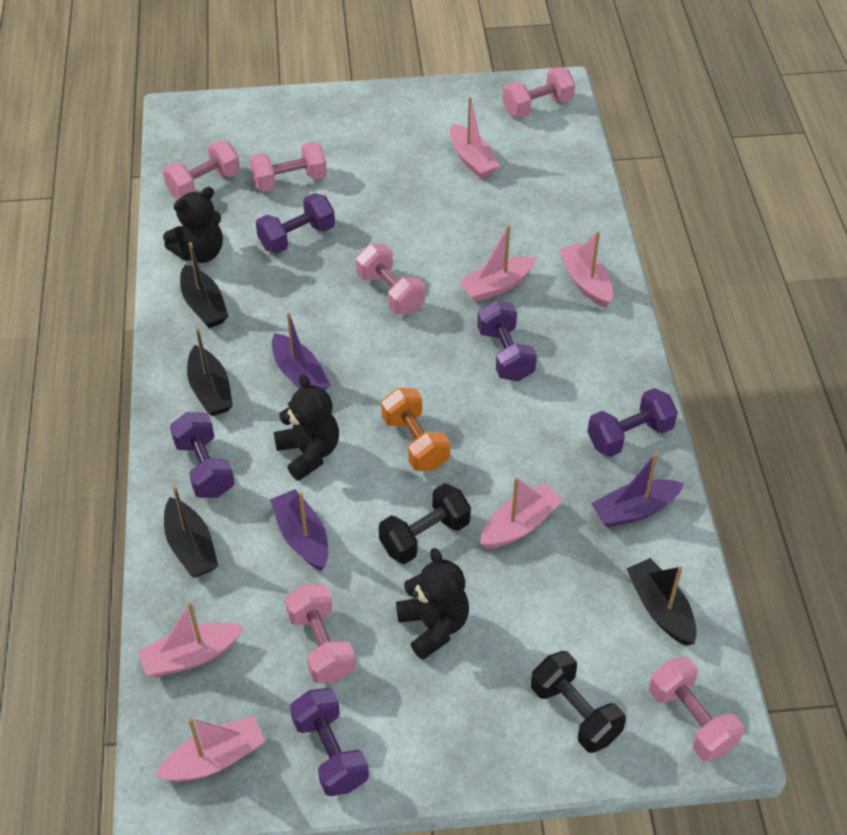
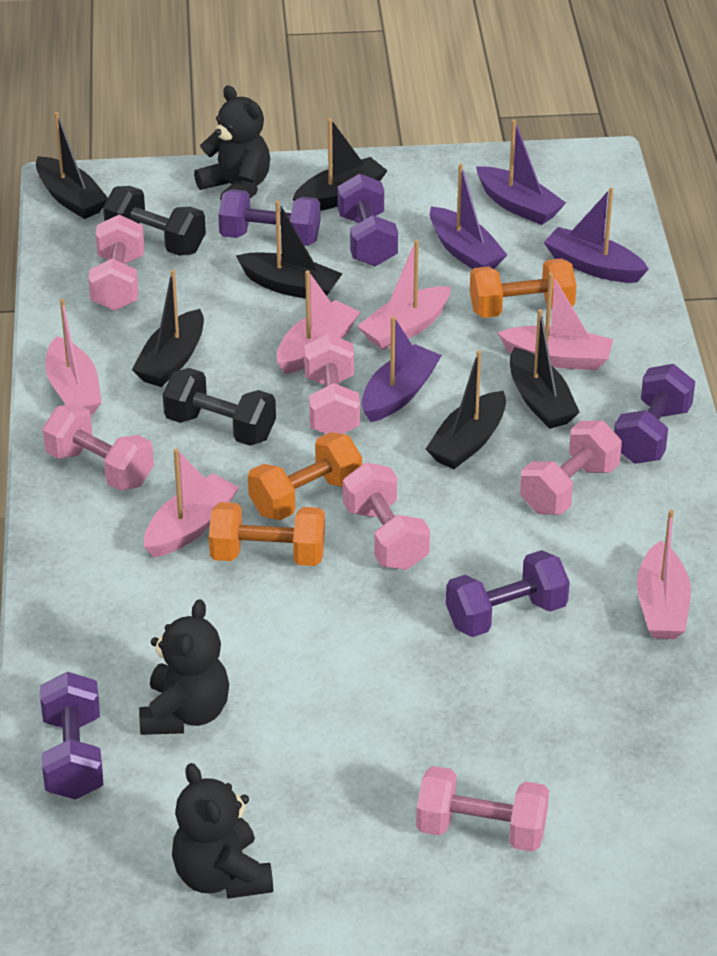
black boat: [164,486,218,577] [180,242,228,328] [187,327,233,416] [626,558,697,645] = 4 -> [36,112,108,219] [132,270,204,387] [236,201,343,299] [292,118,388,211] [426,350,506,469] [510,309,580,429] = 6
orange dumbbell: [381,388,450,471] = 1 -> [209,502,325,566] [248,432,362,521] [470,258,576,318] = 3
purple boat: [270,489,328,570] [272,312,330,390] [591,453,684,527] = 3 -> [362,316,442,422] [430,164,507,269] [476,120,566,225] [544,188,649,283] = 4

